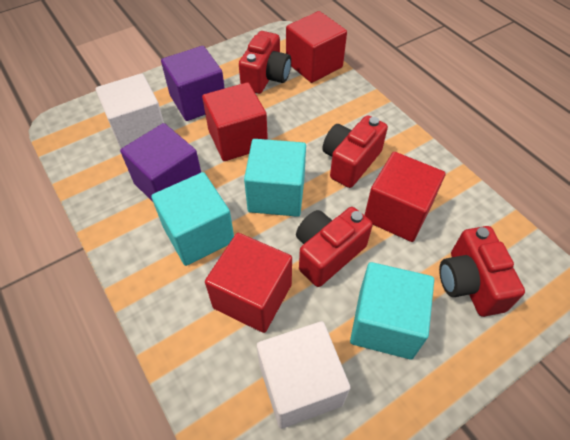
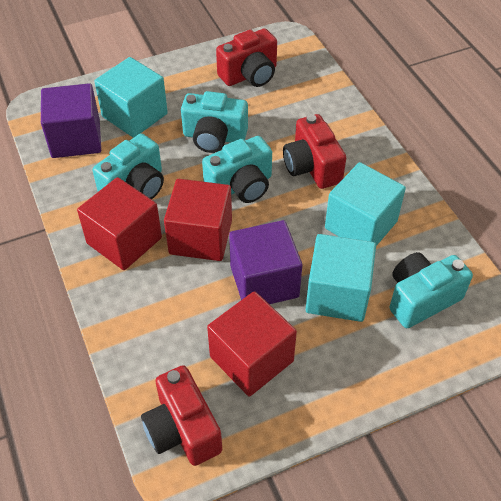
red camera: [239,31,291,94] [296,207,373,287] [323,115,388,188] [439,226,525,317] = 4 -> [141,365,222,466] [216,29,277,87] [283,114,346,189] = 3
red cube: [202,82,268,161] [205,233,292,333] [286,11,347,83] [365,152,446,242] = 4 -> [77,177,162,270] [164,179,232,261] [207,291,297,397] = 3
turquoise camera: none = 0 -> [93,133,164,199] [181,91,248,153] [202,136,272,203] [390,252,473,328] = 4
white cube: [96,73,164,149] [257,321,350,429] = 2 -> none = 0

